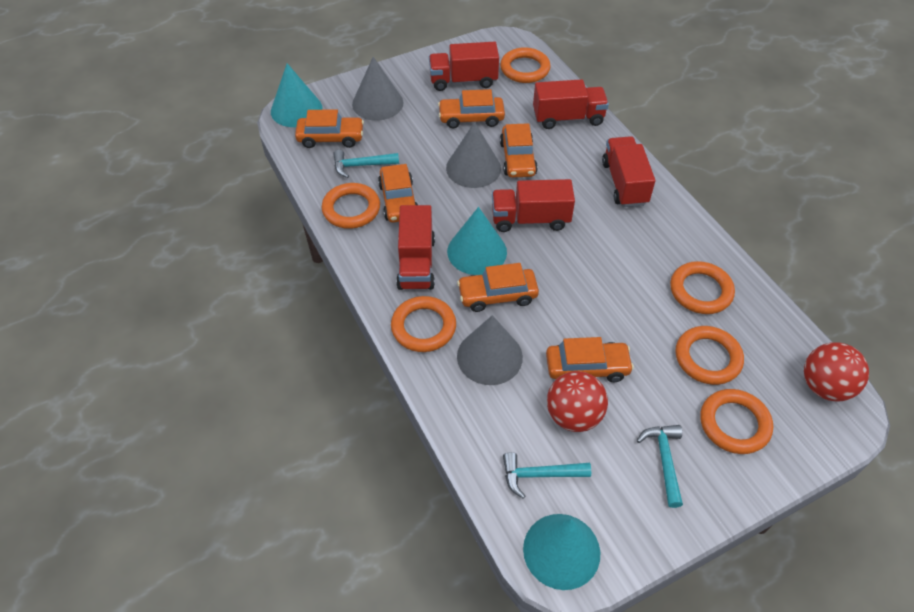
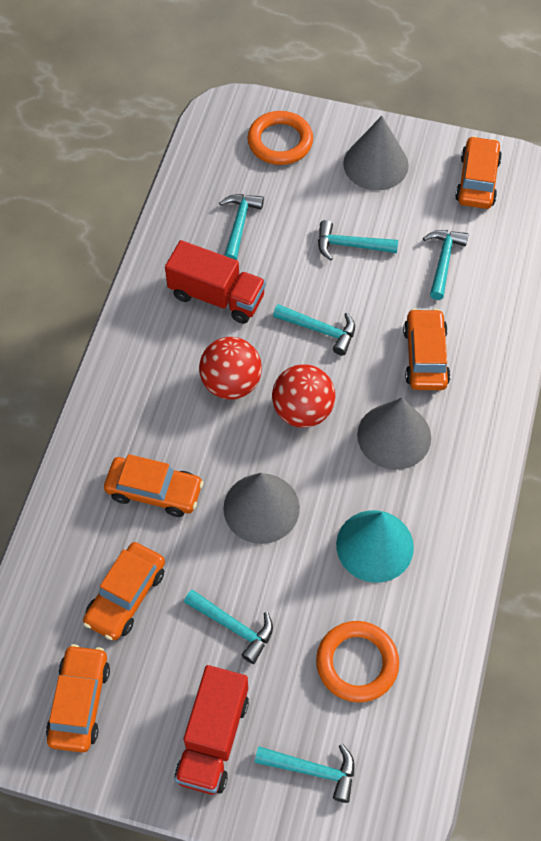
orange car: [295,109,364,148] [378,164,418,223] [438,89,505,128] [457,263,539,312] [500,123,538,178] [546,337,634,382] = 6 -> [46,644,110,753] [83,542,165,640] [104,454,204,517] [403,308,451,390] [455,136,502,209] = 5
orange ring: [322,183,380,229] [391,296,456,352] [500,47,551,83] [670,261,735,314] [676,326,744,385] [700,389,773,454] = 6 -> [247,111,313,165] [316,621,399,703] = 2
red truck: [396,205,435,290] [429,42,499,91] [492,179,575,232] [533,79,609,129] [602,136,655,207] = 5 -> [165,240,266,324] [174,665,249,795] = 2
turquoise cone: [271,63,323,127] [447,207,507,275] [523,514,600,590] = 3 -> [336,510,414,583] = 1
turquoise hammer: [333,150,399,178] [503,452,591,499] [637,425,683,508] = 3 -> [184,590,273,664] [219,194,264,260] [255,744,354,803] [273,304,355,356] [318,220,398,261] [423,230,469,300] = 6

